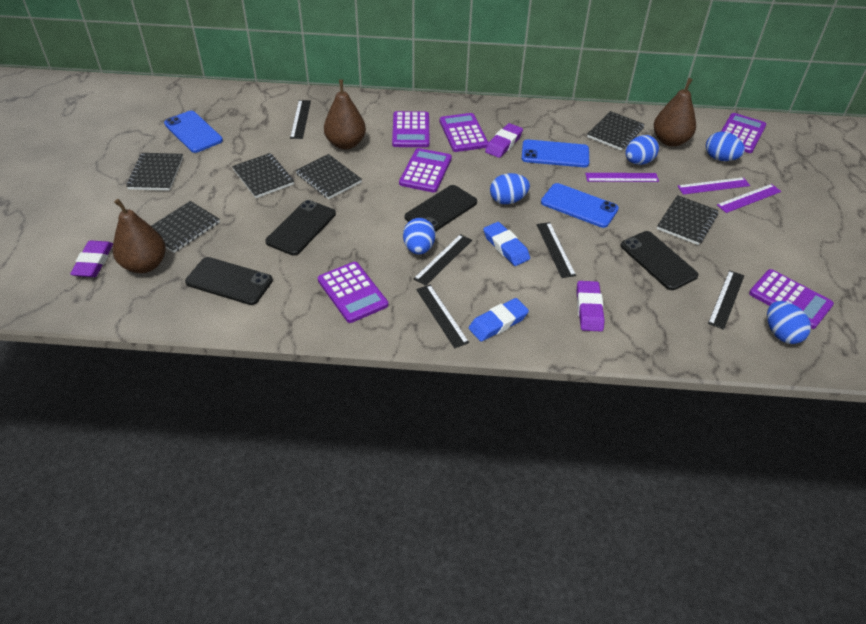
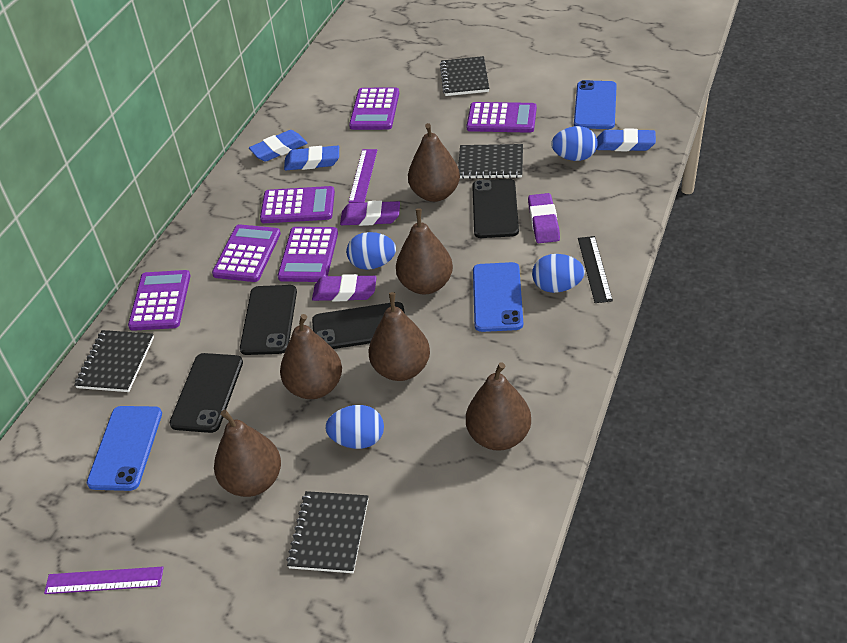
black notebook: [126,153,183,191] [151,201,220,253] [232,153,294,198] [295,154,362,199] [587,111,645,151] [657,195,719,245] = 6 -> [74,330,154,392] [287,491,368,573] [440,56,489,96] [458,144,523,179] = 4
black ruler: [290,100,311,139] [413,234,472,286] [416,285,469,348] [536,222,576,278] [708,270,744,330] = 5 -> [578,236,613,303] = 1
blue egg: [403,218,435,255] [490,173,530,204] [625,135,659,165] [706,132,745,161] [767,301,811,344] = 5 -> [325,405,384,449] [346,232,396,270] [532,254,585,293] [551,126,598,161] = 4
blue eraser: [469,298,529,342] [483,222,530,266] = 2 -> [249,130,307,162] [284,146,339,170] [596,129,656,151] = 3
brown pear: [113,199,166,273] [324,79,366,149] [654,78,696,147] = 3 -> [214,410,281,497] [280,314,342,399] [369,292,430,381] [396,208,453,295] [408,123,460,202] [466,362,531,451] = 6
purple ruler: [585,173,659,182] [678,177,750,195] [717,184,781,213] = 3 -> [44,567,164,594] [348,149,377,203] = 2

